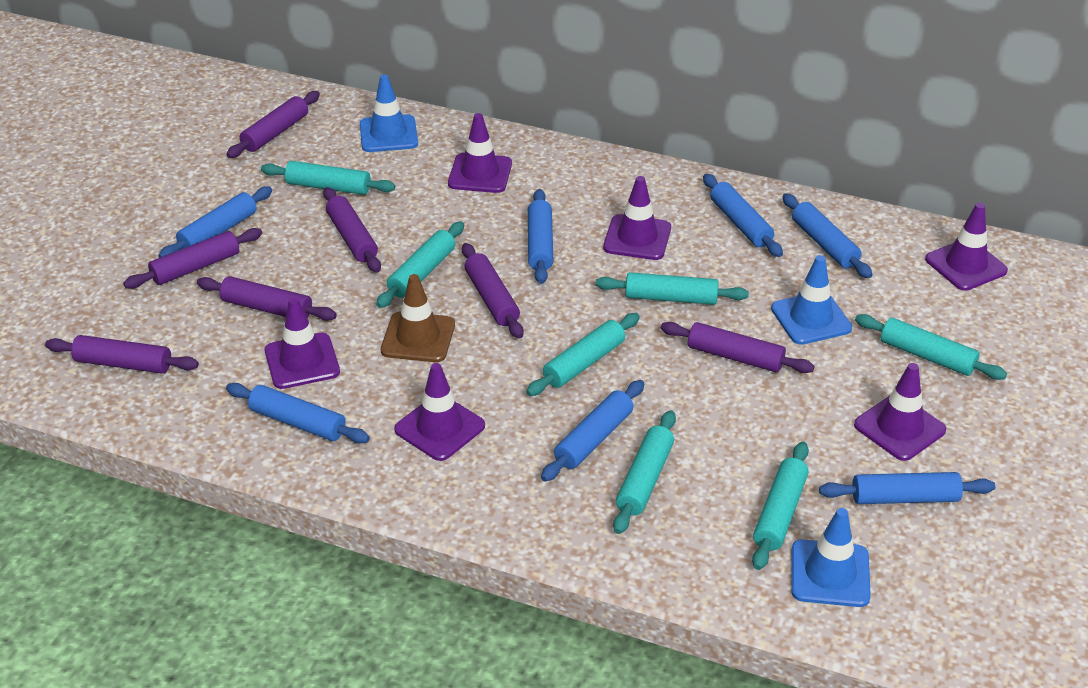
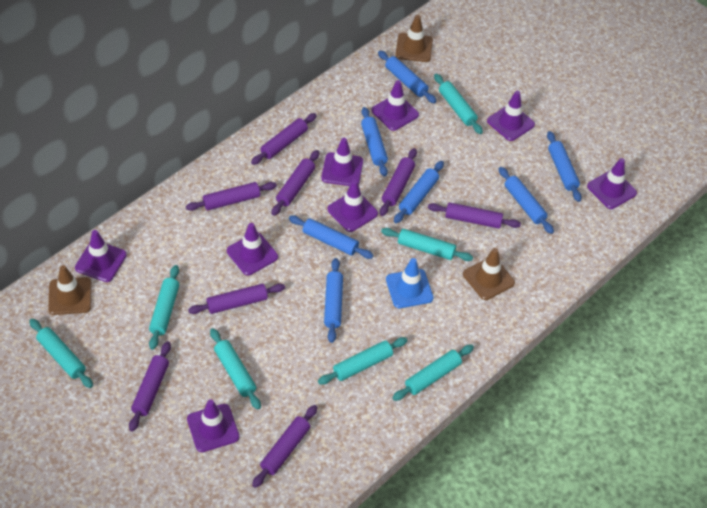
blue traffic cone: [360,75,418,152] [771,255,852,345] [791,508,871,607] = 3 -> [386,258,434,308] = 1
brown traffic cone: [381,274,455,362] = 1 -> [48,265,92,315] [395,15,433,62] [463,248,515,300] = 3
purple rolling pin: [45,335,199,374] [123,228,262,289] [197,276,337,321] [226,91,320,158] [323,187,381,272] [462,243,524,339] [661,322,815,373] = 7 -> [129,341,171,431] [186,182,277,211] [188,284,285,314] [251,113,317,165] [252,405,317,488] [271,150,319,216] [380,148,417,216] [428,202,521,229] = 8
purple traffic cone: [265,297,340,389] [394,363,485,461] [448,113,512,193] [603,176,671,260] [854,363,946,461] [925,203,1008,291] = 6 -> [75,230,127,282] [187,399,240,452] [227,223,278,275] [321,138,363,186] [327,180,378,232] [371,80,419,131] [487,91,535,141] [587,158,637,209] = 8

